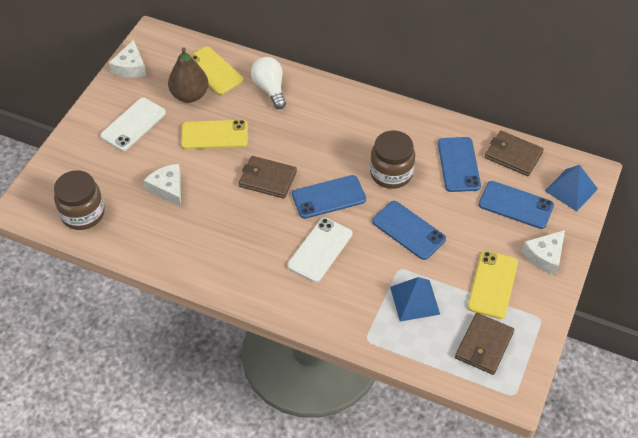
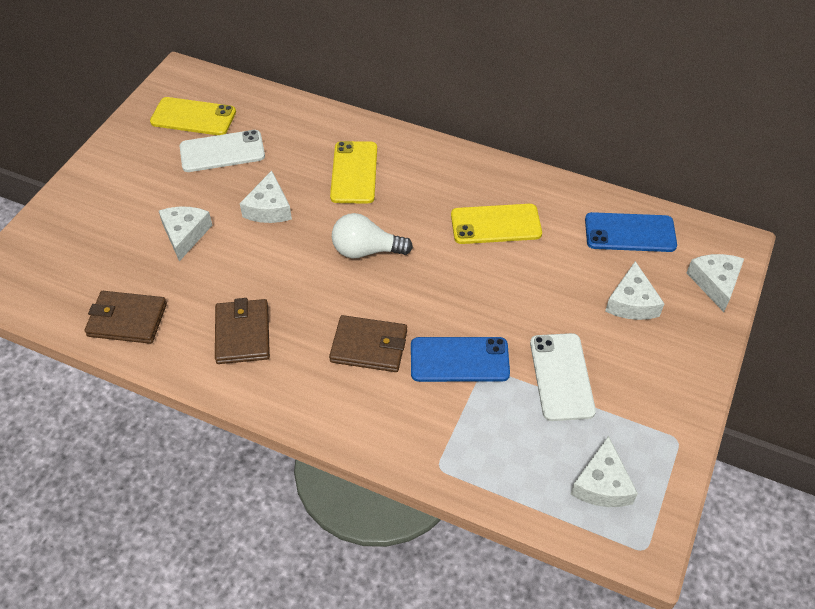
blue phone: [292,175,366,219] [372,201,446,260] [438,137,481,192] [479,181,554,229] = 4 -> [411,337,510,382] [585,212,677,252] = 2
blue pyramid: [390,277,440,322] [545,165,598,211] = 2 -> none = 0
brown jar: [54,170,105,230] [370,130,415,189] = 2 -> none = 0
brown pear: [168,48,208,103] = 1 -> none = 0
white cheese: [109,40,147,78] [144,164,181,207] [522,230,565,275] = 3 -> [159,207,212,261] [240,171,292,223] [571,436,638,507] [605,261,665,320] [687,254,744,312] = 5

